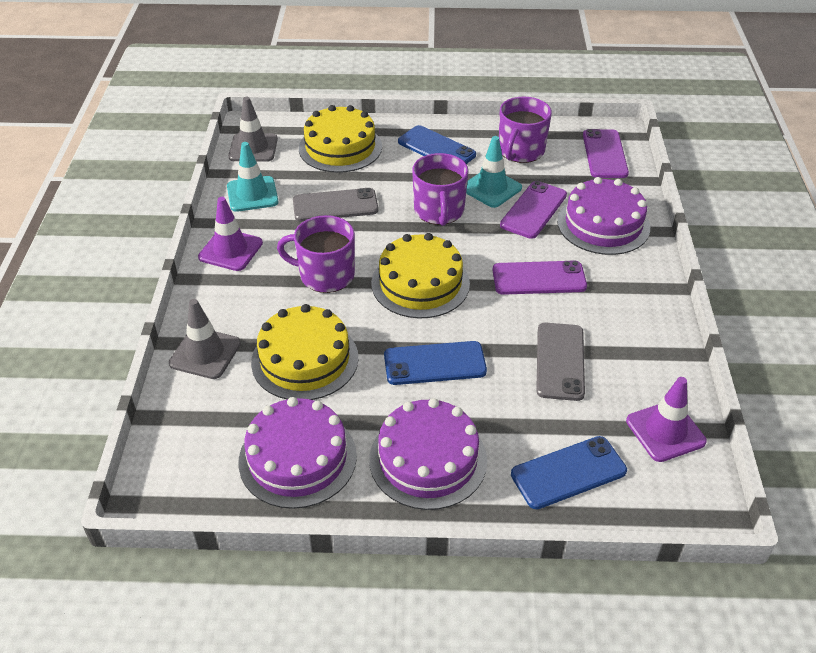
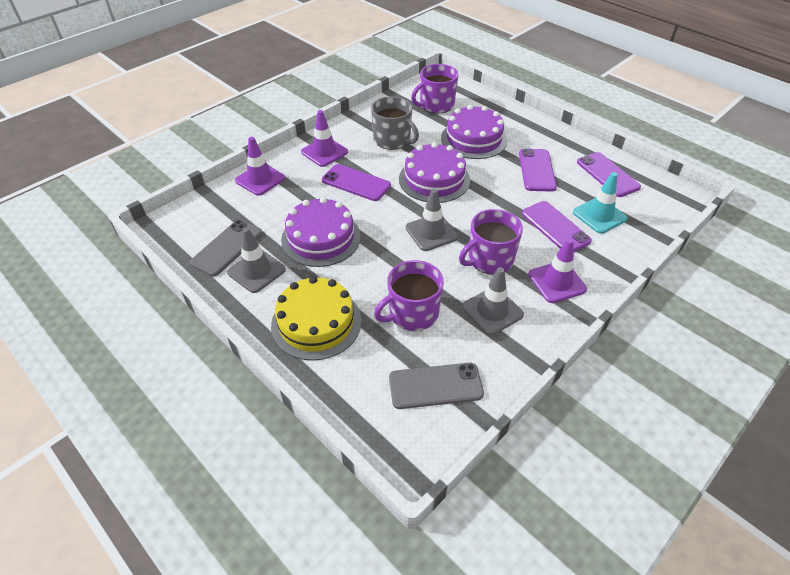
blue phone: [384,341,487,385] [398,125,476,164] [511,436,627,509] = 3 -> none = 0
grey mug: none = 0 -> [371,96,419,150] = 1
grey traffic cone: [169,299,241,379] [228,97,278,162] = 2 -> [227,227,286,293] [405,189,458,251] [462,267,524,335] = 3
purple phone: [492,260,587,295] [500,181,567,239] [583,129,629,178] = 3 -> [322,164,391,201] [519,148,557,192] [522,201,592,252] [577,152,641,197] = 4
purple traffic cone: [198,197,263,271] [626,377,707,462] = 2 -> [235,137,285,196] [301,110,348,167] [528,238,587,303] = 3
turquoise traffic cone: [227,142,279,212] [466,136,522,208] = 2 -> [573,172,628,234] = 1
yellow cake: [251,304,358,400] [299,105,382,173] [371,233,470,318] = 3 -> [271,276,361,361] = 1

